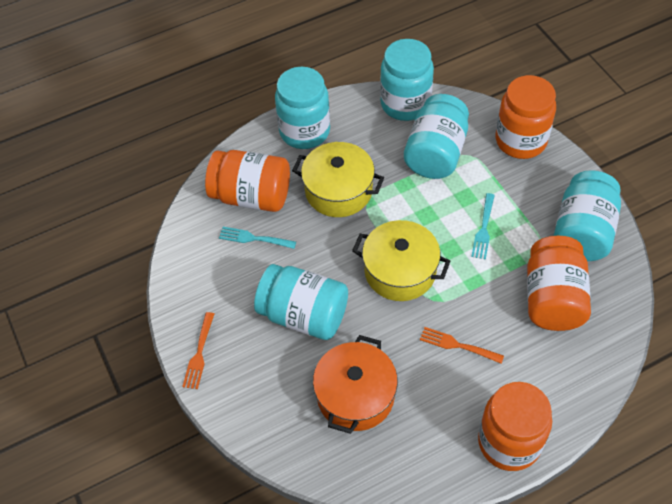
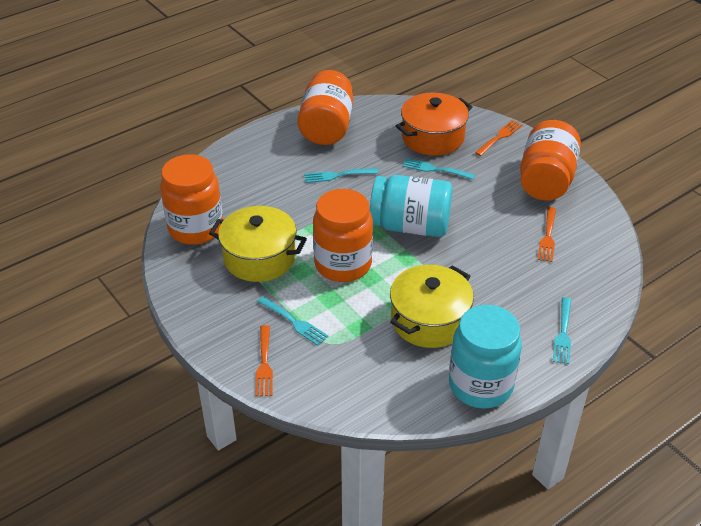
orange fork: [182,312,214,389] [420,327,504,364] = 2 -> [255,325,273,397] [475,120,522,156] [538,207,556,262] = 3
turquoise fork: [219,227,296,249] [471,193,495,260] = 2 -> [257,296,329,346] [304,168,378,183] [402,158,475,180] [553,297,571,364] = 4
turquoise jar: [254,264,348,340] [275,67,330,149] [380,39,434,121] [404,94,469,179] [554,170,621,261] = 5 -> [370,175,453,237] [449,305,522,409] = 2

